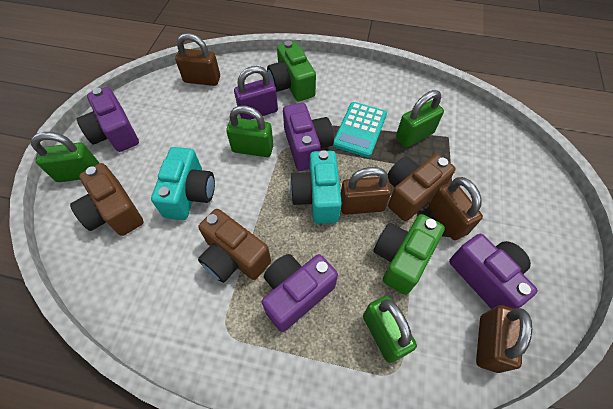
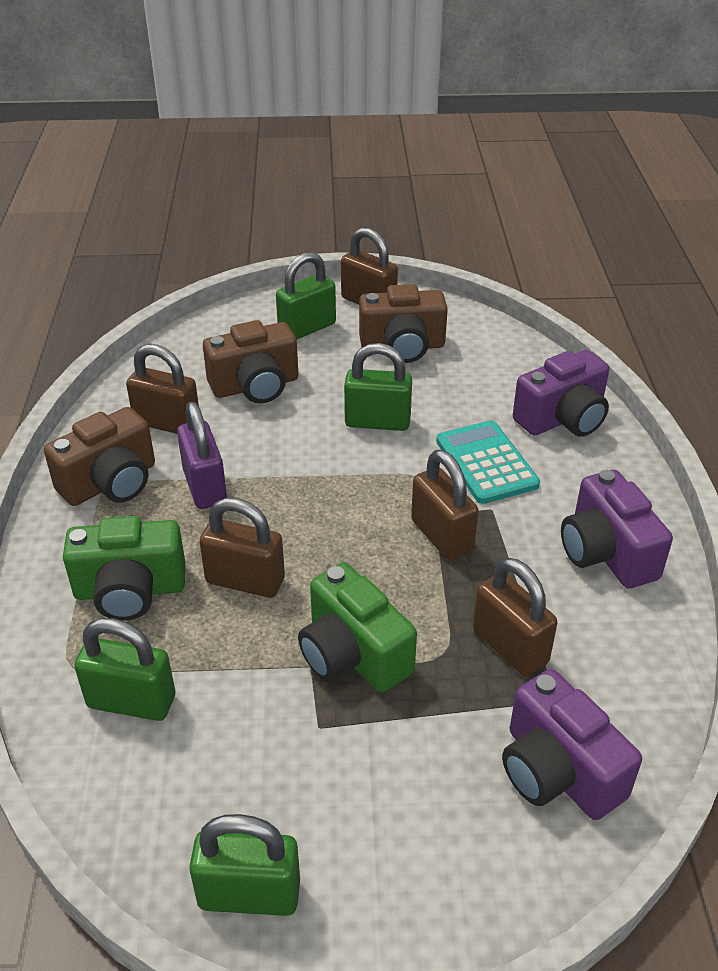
brown padlock: [175,33,220,86] [341,167,391,215] [429,177,483,240] [476,305,532,373] = 4 -> [126,344,199,434] [200,498,285,598] [341,227,398,305] [411,450,479,561] [473,558,558,676] = 5
purple camera: [77,87,139,152] [262,254,338,332] [283,103,334,171] [449,234,538,309] = 4 -> [502,669,642,820] [513,350,609,437] [561,470,673,588] = 3
turquoise camera: [151,147,215,220] [290,150,342,224] = 2 -> none = 0

